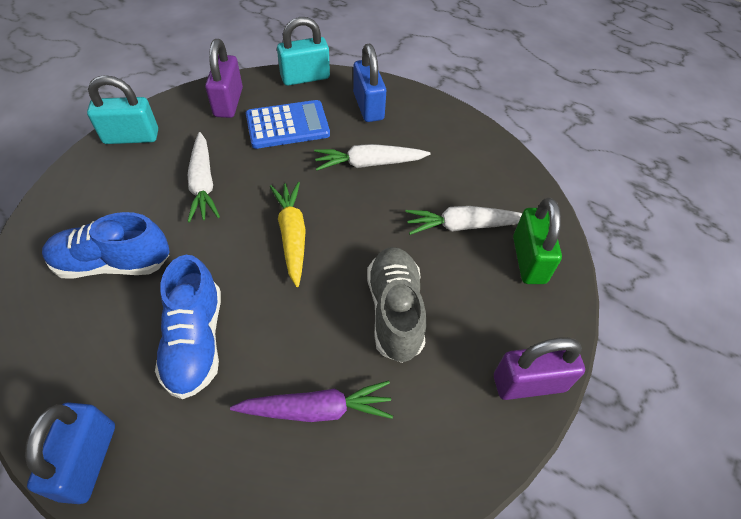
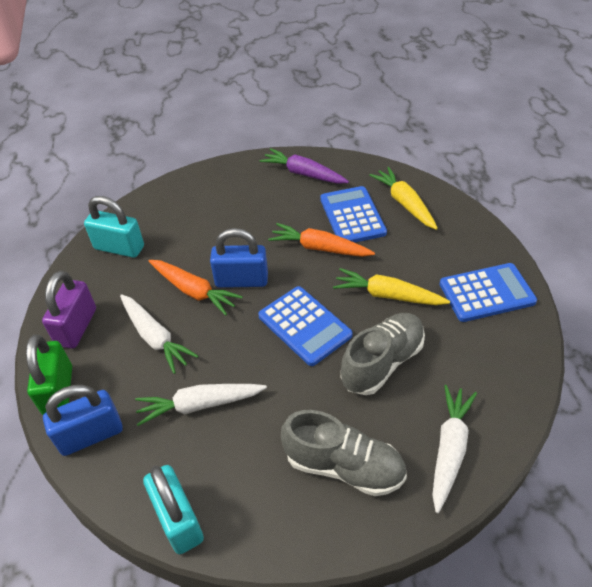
blue calculator: [246,100,330,149] = 1 -> [258,286,353,366] [320,186,387,243] [440,263,537,322] = 3
blue shoe: [42,212,169,279] [155,255,221,399] = 2 -> none = 0
grey shoe: [367,247,426,363] = 1 -> [281,410,407,496] [341,313,425,395] = 2
orange carrot: none = 0 -> [149,260,243,316] [268,223,375,257] = 2
purple padlock: [205,39,243,118] [494,337,585,400] = 2 -> [42,271,96,349] = 1
yellow carrot: [270,182,306,287] = 1 -> [333,268,450,305] [369,167,438,230] = 2

